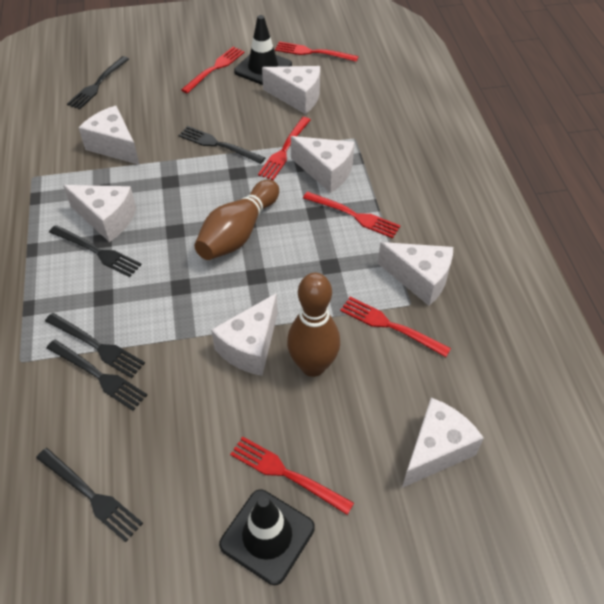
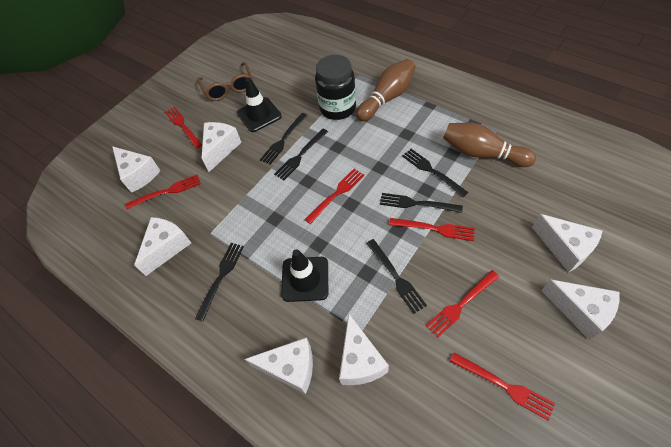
black jar: none = 0 -> [315,55,356,120] = 1
brown glasses: none = 0 -> [198,62,253,101] = 1

